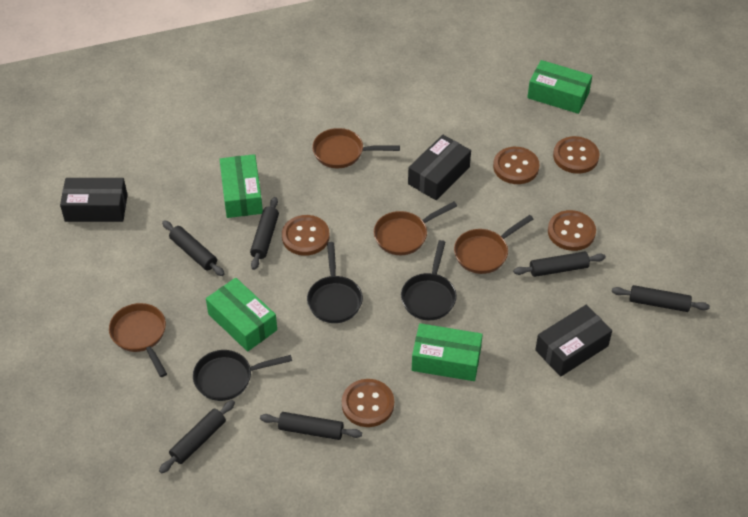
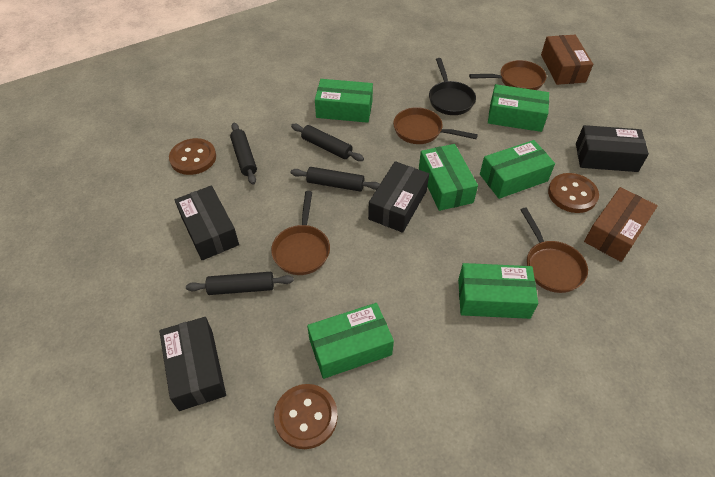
black box: [60,178,128,222] [408,135,471,200] [535,305,612,377] = 3 -> [159,317,226,411] [175,186,239,260] [368,161,429,233] [576,125,649,172] = 4
black pan: [193,350,292,401] [307,242,363,323] [401,240,457,320] = 3 -> [429,58,476,115] = 1
black rolling pin: [159,400,235,473] [162,221,225,276] [250,197,279,270] [260,412,362,440] [513,252,606,277] [612,285,710,312] = 6 -> [186,272,294,295] [230,123,257,185] [291,124,364,161] [291,167,380,192] = 4
brown box: none = 0 -> [541,35,593,85] [584,187,658,262] = 2
brown button: [282,215,330,256] [342,379,394,427] [493,147,540,184] [548,210,596,251] [553,136,599,174] = 5 -> [169,138,216,175] [274,384,338,449] [548,173,599,213] = 3
green box: [206,278,277,352] [220,154,263,218] [412,323,483,381] [527,60,592,114] = 4 -> [307,303,394,379] [315,79,373,123] [419,144,478,211] [458,263,538,319] [480,140,555,199] [488,84,549,132] = 6

